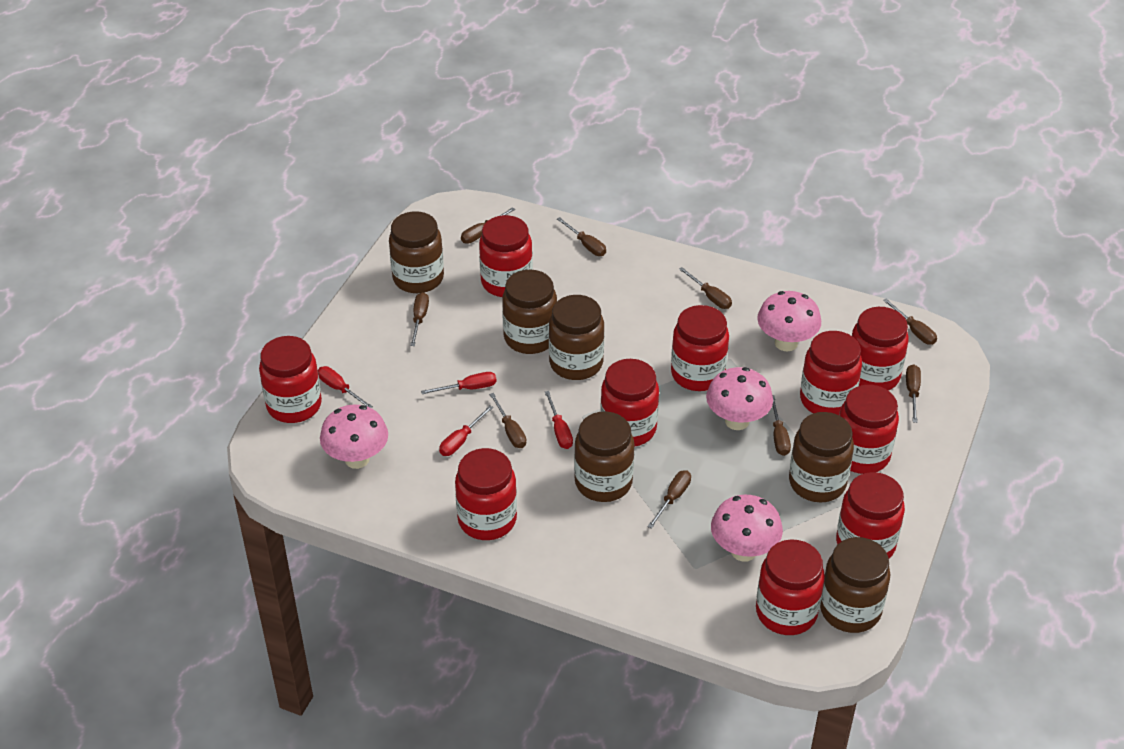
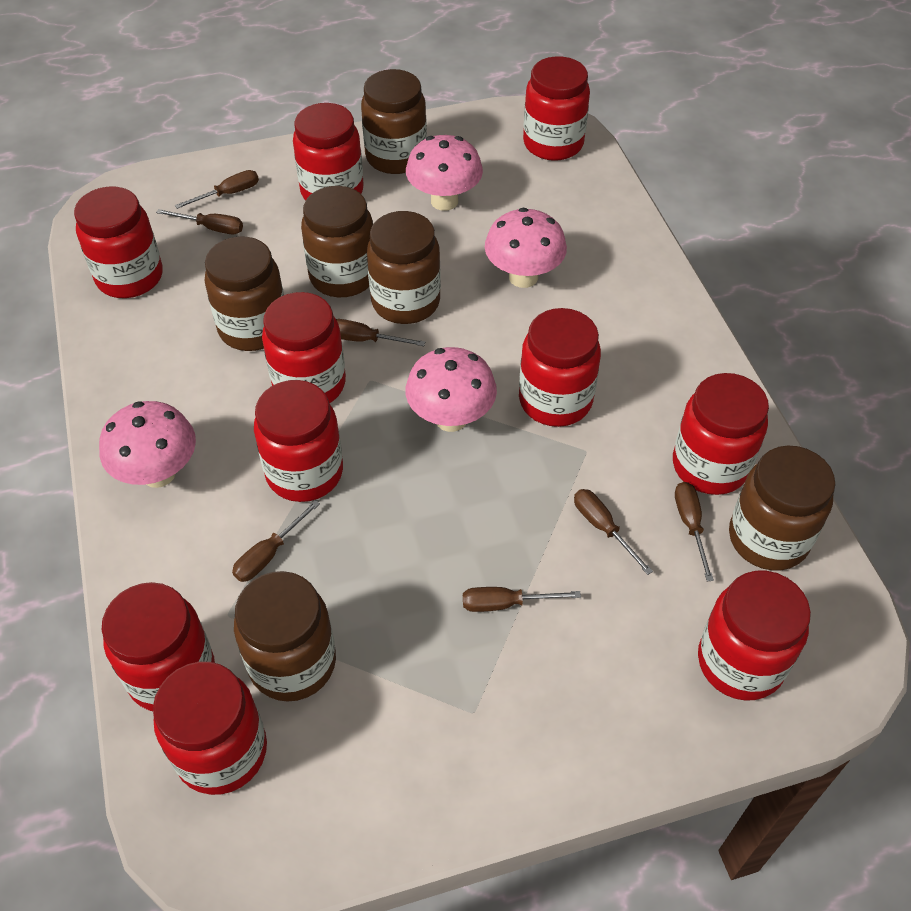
brown screwdriver: [410,292,429,346] [461,207,515,244] [489,393,526,448] [557,217,606,256] [648,470,691,529] [679,267,732,309] [773,395,791,456] [883,298,937,345] [906,364,921,423] = 9 -> [156,209,243,234] [175,170,259,209] [232,500,320,582] [336,319,425,346] [463,587,581,612] [574,489,653,575] [675,482,714,581] = 7
red screwdriver: [318,366,373,408] [421,372,497,394] [439,405,493,456] [545,391,573,449] = 4 -> none = 0

